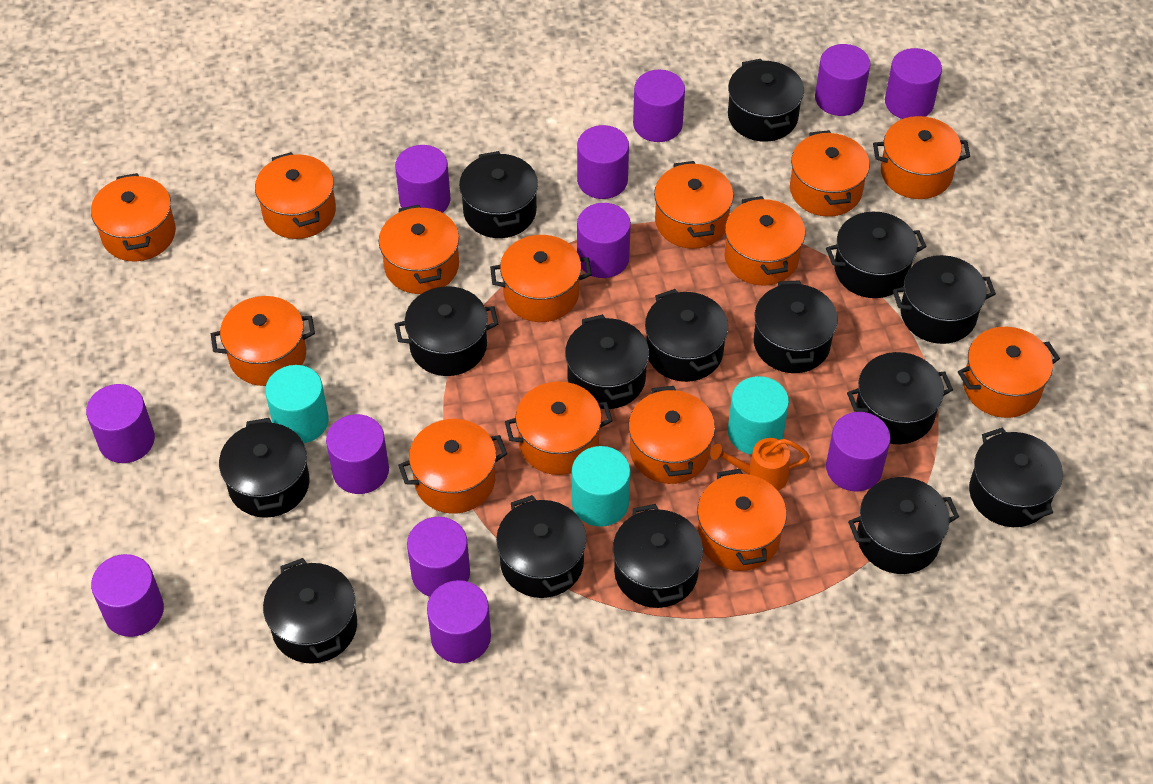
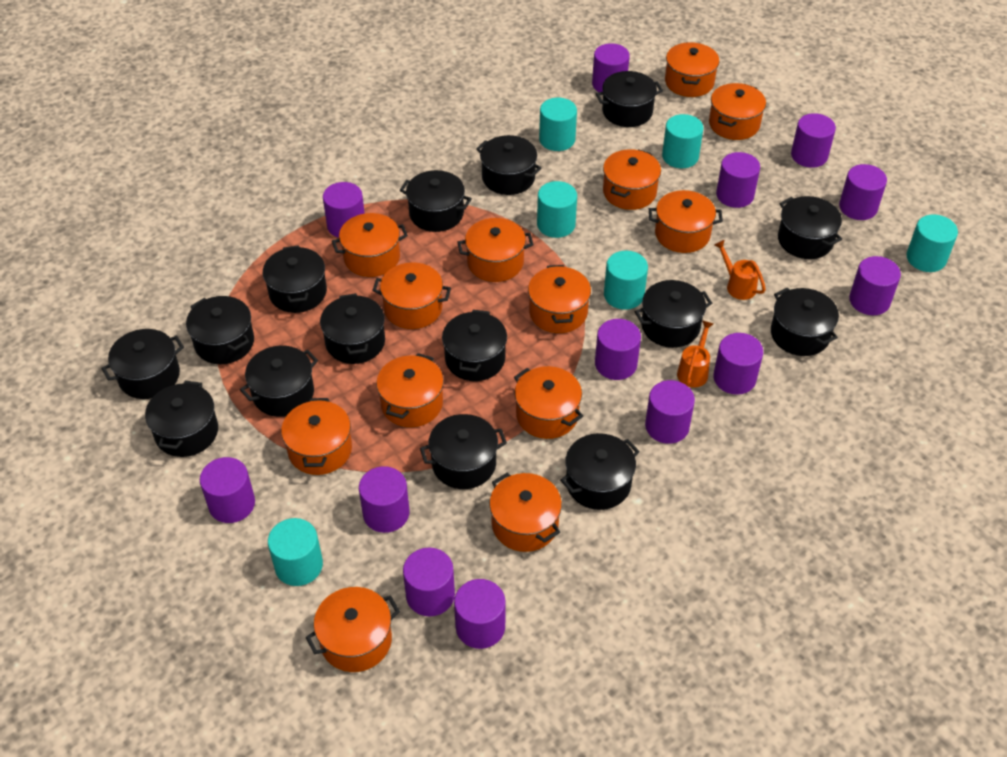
orange pot: [91,173,176,262] [211,296,315,386] [255,152,336,239] [379,205,459,294] [398,419,507,514] [490,235,592,322] [505,381,613,475] [628,386,715,484] [654,161,734,249] [697,469,787,571] [725,196,805,286] [790,130,870,217] [873,116,970,199] [958,327,1060,418] = 14 -> [281,398,352,475] [305,587,400,672] [332,213,408,277] [372,262,451,329] [376,353,444,427] [457,218,534,282] [489,473,562,552] [514,366,583,439] [528,265,591,333] [603,149,661,210] [649,190,723,253] [665,42,719,97] [709,83,766,140] = 13
orange watering can: [710,438,810,491] = 1 -> [677,320,713,387] [714,240,766,300] = 2
purple cylinder: [86,384,155,463] [91,554,164,637] [326,414,389,494] [395,145,450,213] [407,517,470,597] [427,580,491,663] [577,125,629,199] [577,203,631,278] [633,70,685,142] [815,44,870,116] [826,412,891,491] [885,48,942,119] = 12 -> [200,457,255,523] [323,182,365,238] [359,466,410,533] [403,548,455,616] [454,579,505,649] [592,43,630,92] [595,319,641,380] [645,380,695,444] [713,333,763,395] [716,152,760,208] [791,113,836,168] [839,164,887,220] [849,256,901,315] = 13
turquoise cylinder: [265,365,329,443] [572,446,631,527] [728,376,789,455] = 3 -> [268,518,323,586] [537,181,577,238] [539,98,577,151] [604,251,648,310] [662,114,704,168] [906,214,958,272] = 6

